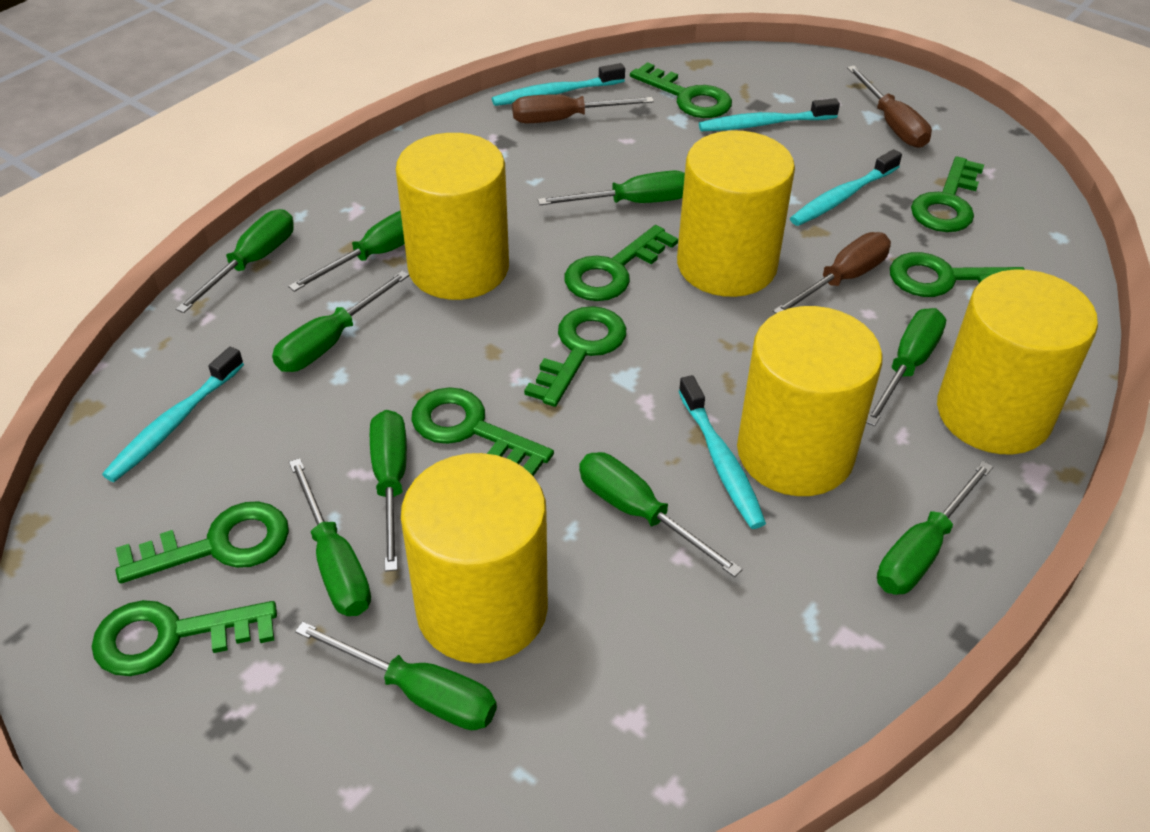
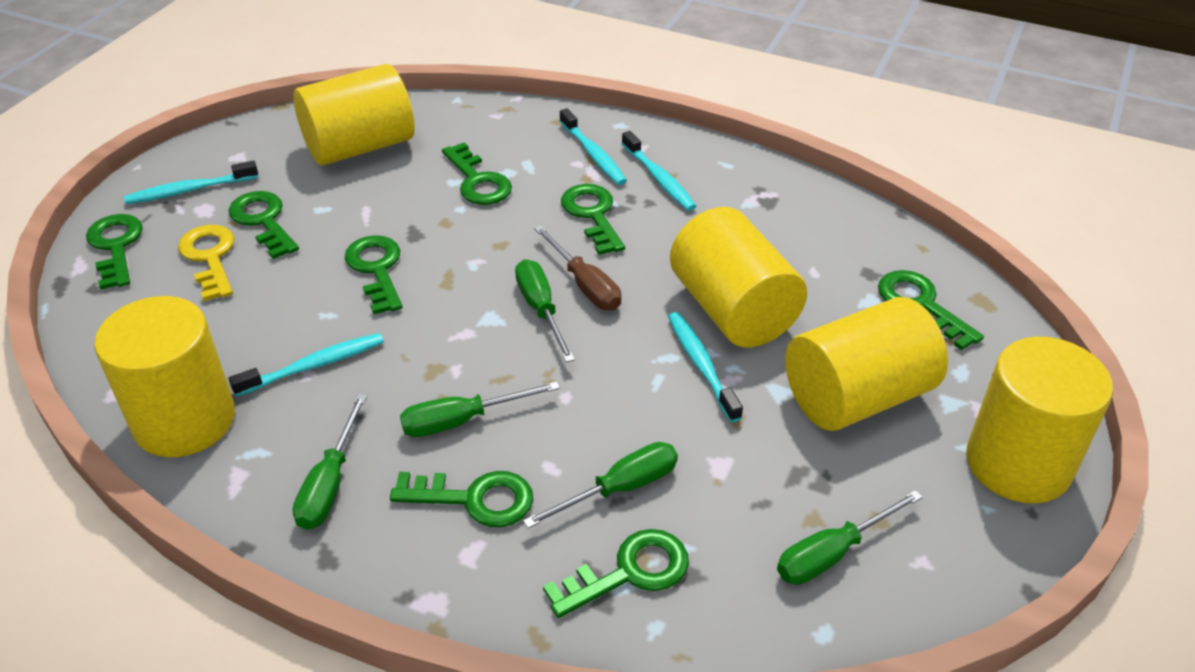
brown screwdriver: [512,94,654,123] [773,232,891,313] [847,66,932,148] = 3 -> [534,225,621,310] = 1
green screwdriver: [176,209,294,313] [272,271,409,372] [288,210,405,292] [289,458,371,616] [295,622,497,730] [370,410,407,572] [538,170,685,205] [579,452,743,577] [866,308,946,426] [877,461,993,595] = 10 -> [293,394,367,530] [400,381,560,437] [515,259,575,362] [523,442,678,528] [777,490,923,585] = 5
yellow key: none = 0 -> [178,225,234,301] = 1

